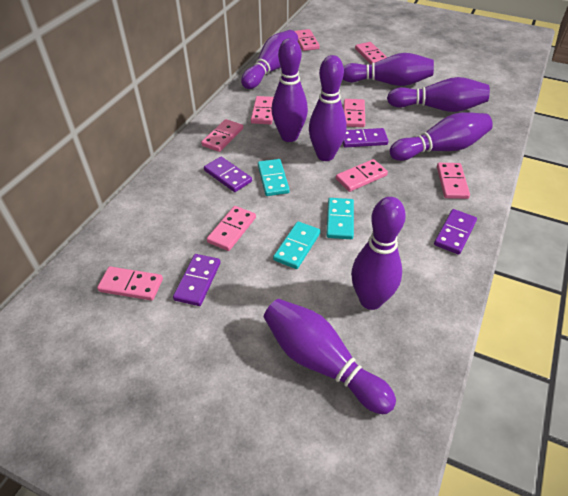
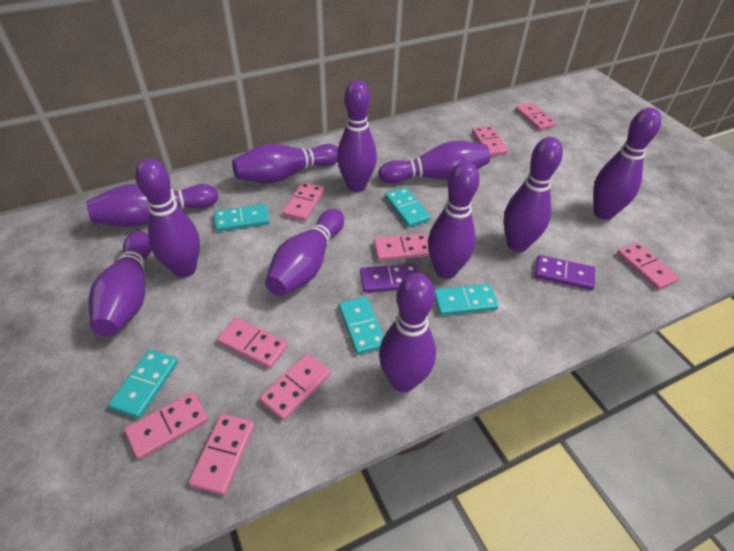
purple bowling pin: [241,30,298,89] [264,299,396,414] [272,38,308,142] [309,55,347,161] [342,53,434,86] [351,197,406,310] [387,77,490,112] [389,112,493,161] = 8 -> [86,184,218,227] [89,231,151,337] [135,158,200,278] [232,144,338,183] [265,209,344,296] [337,80,377,192] [379,141,490,183] [379,273,436,392] [428,161,480,279] [504,137,563,252] [593,108,661,220] = 11
purple domino: [173,254,221,306] [204,157,252,192] [343,128,388,147] [434,209,477,255] = 4 -> [360,264,418,293] [535,255,595,290] = 2
turquoise domino: [258,159,290,196] [273,221,320,269] [326,198,354,239] = 3 -> [108,350,178,419] [214,204,269,232] [339,297,384,355] [385,187,431,227] [435,284,499,316] = 5

